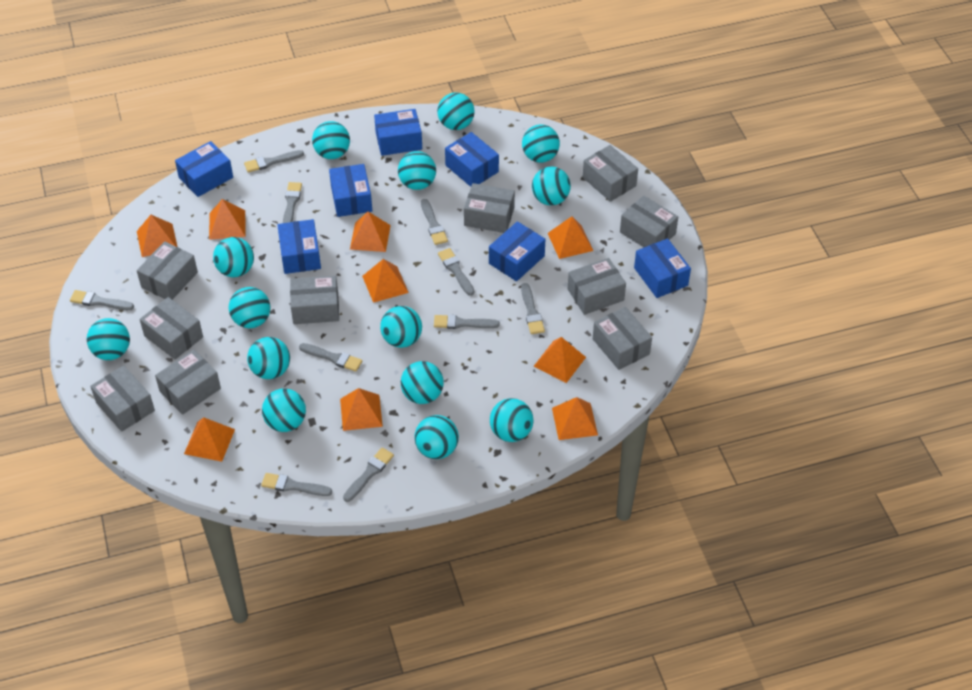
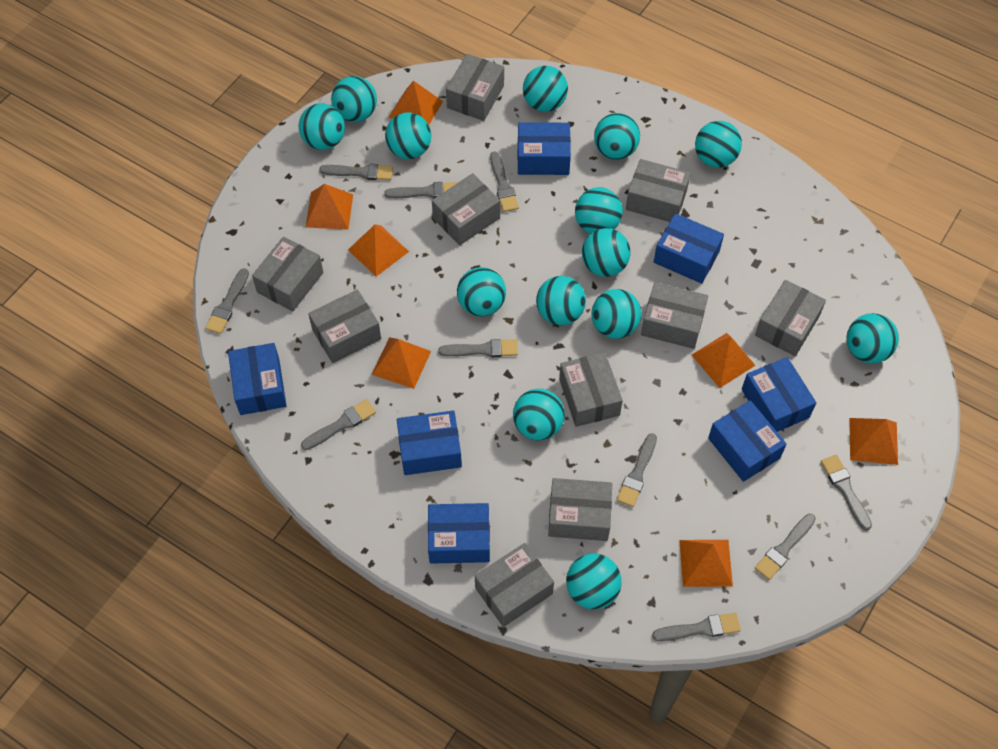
orange pyramid: [137,215,177,257] [184,417,235,462] [209,199,246,240] [340,388,383,431] [350,212,391,252] [362,259,409,303] [533,337,586,383] [548,216,593,259] [552,397,598,440] = 9 -> [306,184,353,230] [348,224,409,276] [372,337,431,389] [388,81,443,125] [679,540,733,587] [692,333,756,388] [849,418,898,465] = 7

